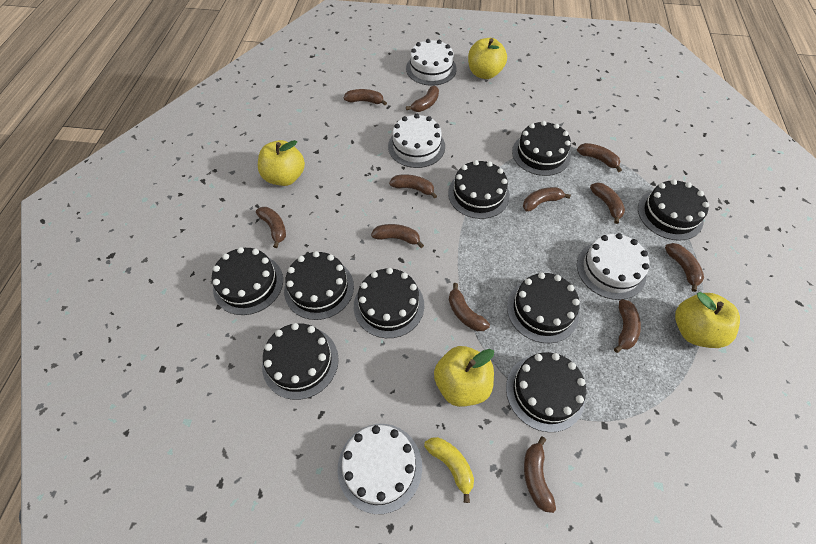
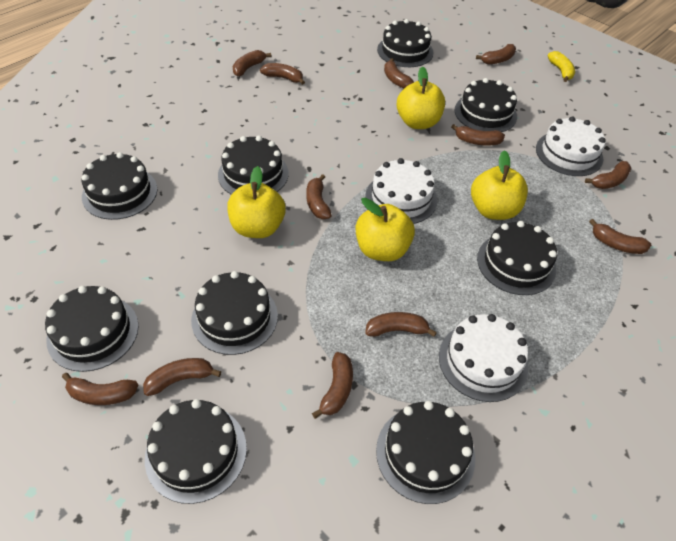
white cake: [338,424,422,514] [388,114,445,168] [406,39,457,86] [577,233,649,300] = 4 -> [365,158,437,224] [439,314,528,402] [536,116,606,176] = 3

